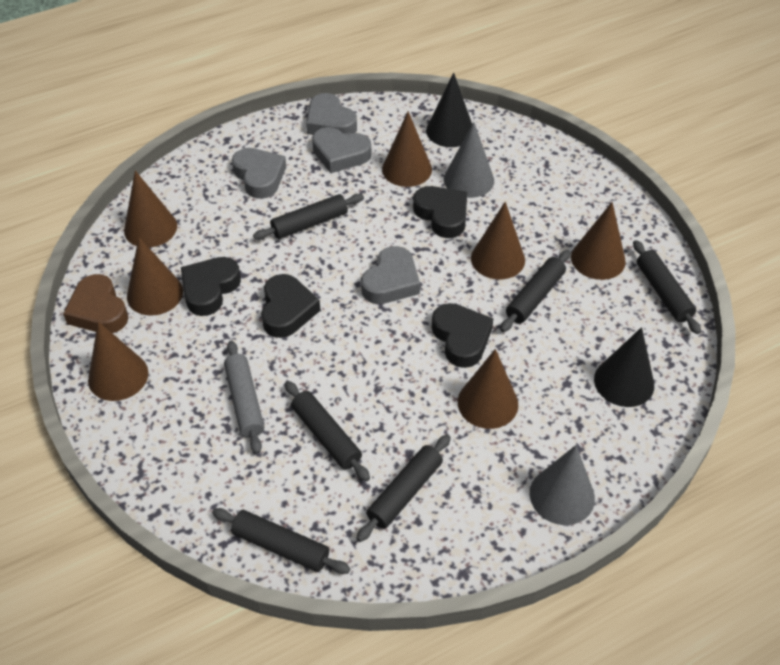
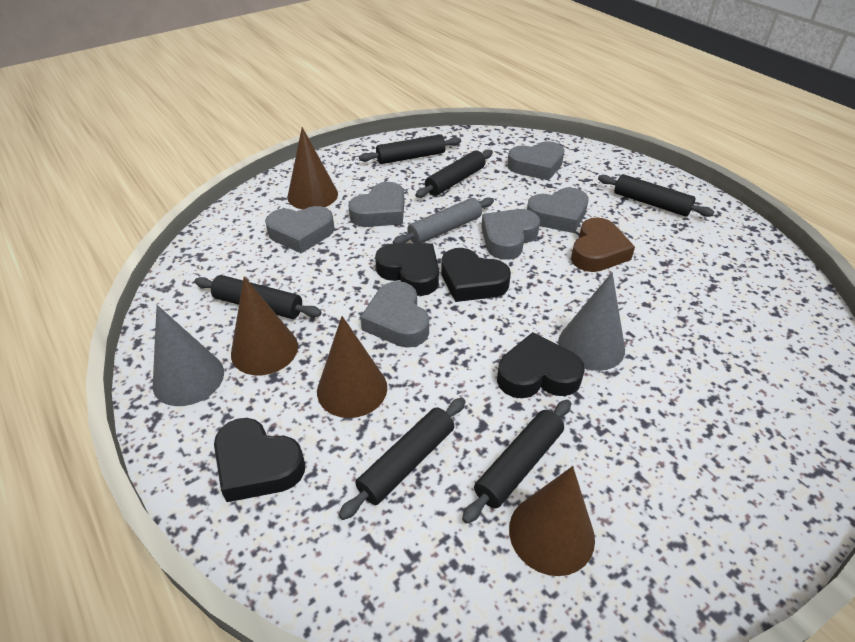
black cone: [426,73,472,147] [594,327,654,407] = 2 -> none = 0
brown cone: [88,321,148,401] [124,170,177,248] [127,237,183,316] [382,111,432,187] [458,349,518,429] [471,202,525,280] [571,202,626,280] = 7 -> [231,276,298,375] [287,127,338,210] [317,316,387,418] [509,466,595,576] = 4
grey heart: [232,148,286,199] [306,93,357,135] [312,127,371,173] [361,246,420,304] = 4 -> [265,206,334,253] [348,182,404,227] [360,281,429,348] [481,209,540,260] [507,141,565,181] [527,187,589,233] = 6

